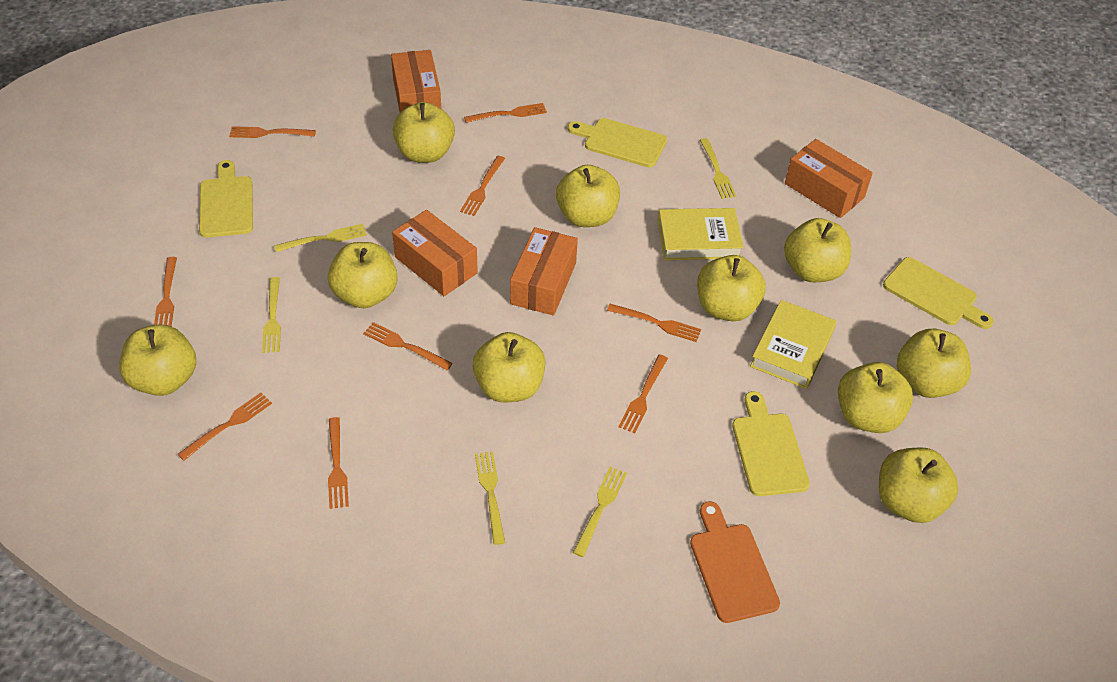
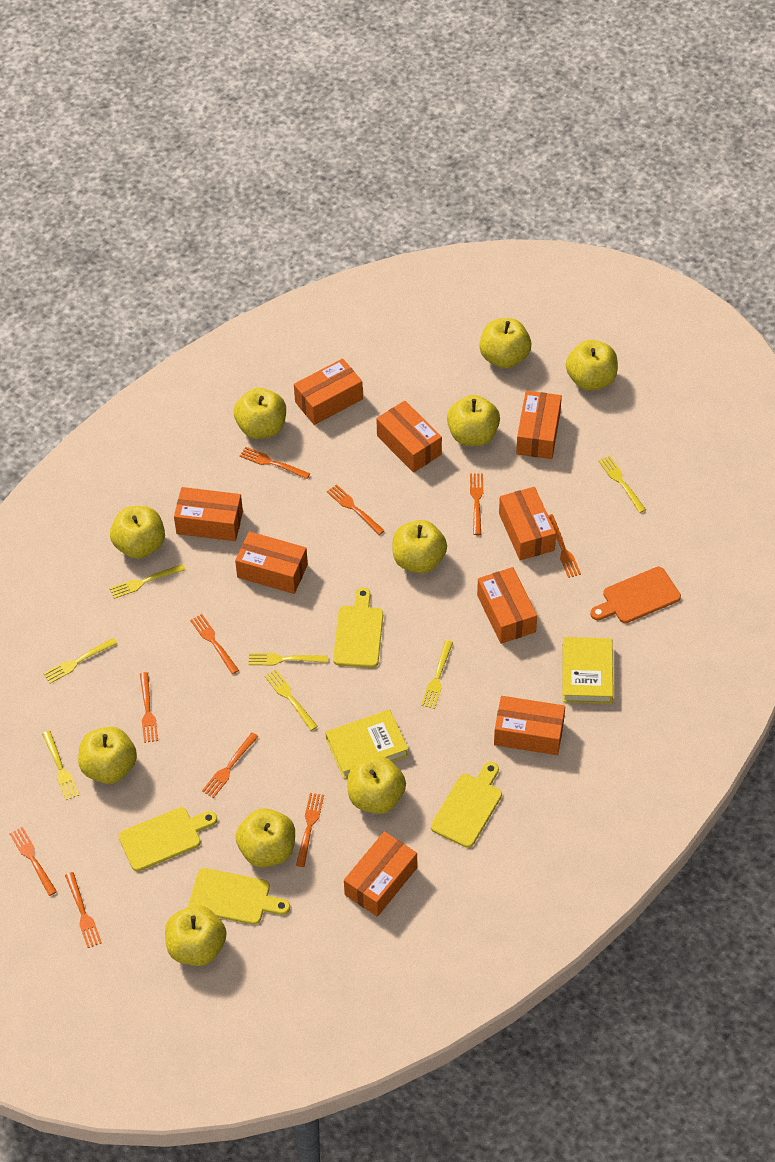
orange box: [391,50,441,113] [392,210,478,296] [510,227,578,315] [785,139,873,218] = 4 -> [174,487,243,541] [235,531,308,594] [294,358,363,425] [344,831,417,917] [376,401,442,473] [477,567,537,644] [494,696,565,755] [499,487,556,560] [516,391,562,459] = 9
orange fork: [154,257,177,327] [178,393,272,461] [229,126,316,138] [328,417,349,509] [363,322,453,370] [460,156,505,216] [464,103,547,123] [607,304,701,342] [618,354,668,433] = 9 -> [9,827,57,896] [65,872,102,948] [140,672,158,743] [190,614,239,674] [202,733,259,798] [240,447,310,479] [296,793,324,867] [327,484,385,535] [470,474,483,535] [548,514,581,578] = 10
yellow fork: [262,277,281,353] [274,224,367,252] [475,451,505,545] [573,467,627,557] [700,138,736,199] = 5 -> [42,731,79,800] [43,638,117,683] [110,564,185,599] [248,653,328,666] [265,670,318,731] [421,640,453,709] [598,456,646,513] = 7

